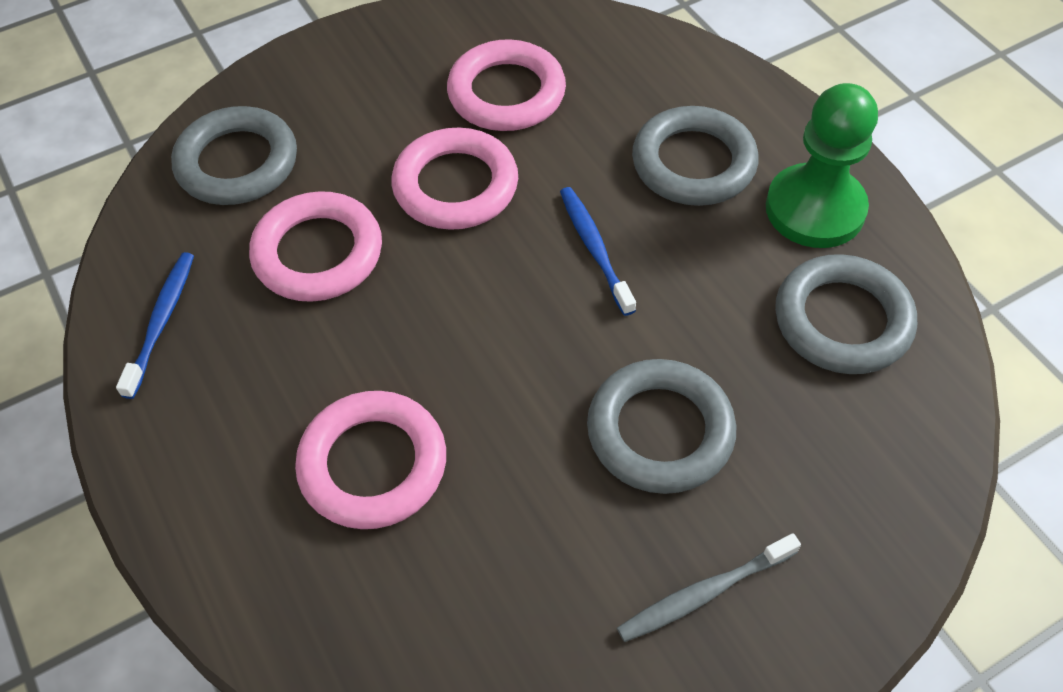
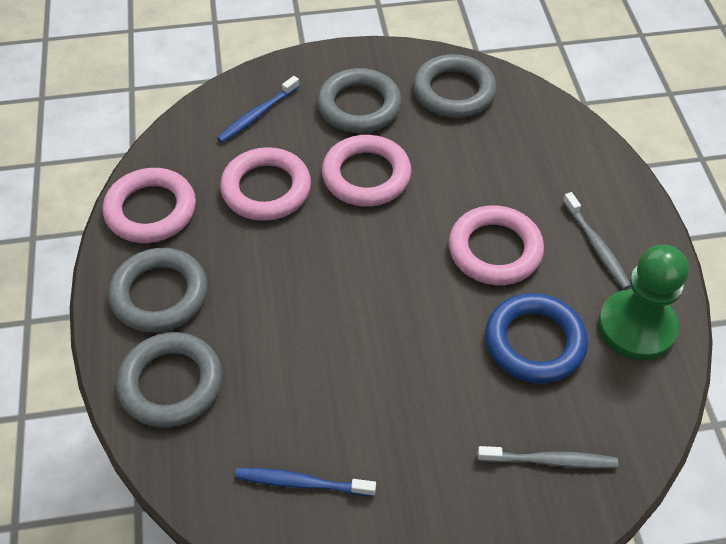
blue ring: none = 0 -> [485,293,588,384] = 1
grey toothbrush: [617,533,801,642] = 1 -> [478,446,618,469] [563,192,631,289] = 2

